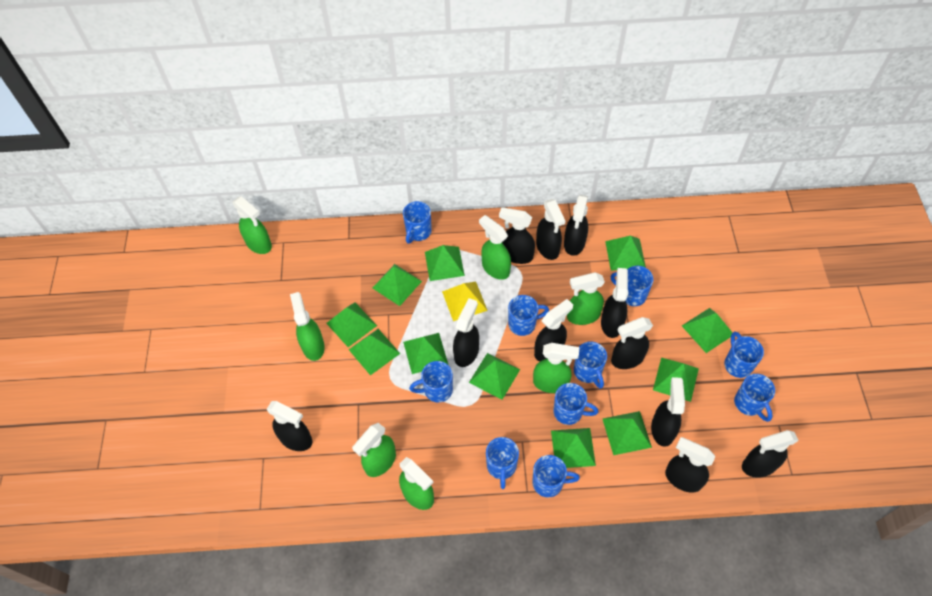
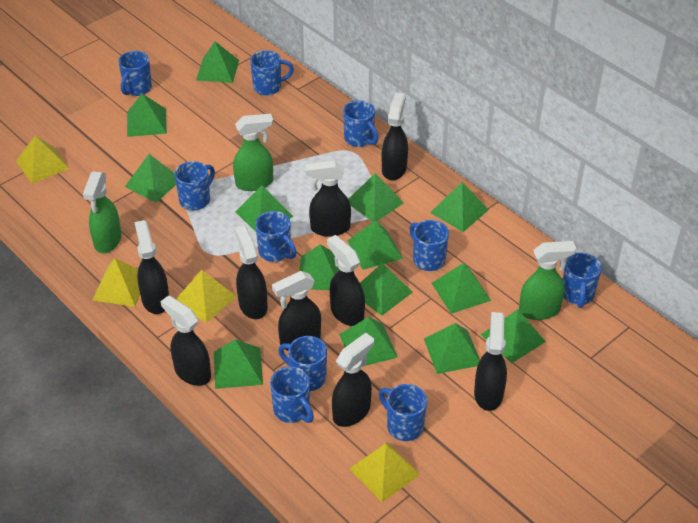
black spray bottle: [267,401,312,451] [453,298,479,367] [499,207,535,264] [534,299,573,361] [536,199,565,260] [564,195,588,256] [601,268,629,338] [611,317,653,369] [651,377,685,447] [665,437,715,493] [742,430,799,478] = 11 -> [134,220,169,314] [160,295,211,386] [235,225,268,319] [272,271,321,350] [305,161,351,237] [327,235,365,326] [332,333,374,427] [382,92,408,180] [474,312,507,411] = 9
green pyramid: [326,302,377,347] [349,329,400,375] [373,264,422,306] [403,333,448,374] [425,245,465,281] [469,353,520,400] [551,428,596,468] [603,411,652,455] [605,236,646,271] [653,357,699,402] [682,308,733,353] = 11 -> [125,154,176,203] [127,94,167,137] [196,42,239,83] [214,339,263,389] [235,185,293,232] [299,244,340,290] [339,317,398,367] [347,220,403,270] [348,173,404,222] [360,263,413,316] [424,323,480,374] [430,182,488,232] [432,263,491,314] [481,309,546,363] = 14
green spray bottle: [232,196,272,254] [290,292,325,361] [352,423,396,477] [399,457,434,510] [479,215,511,280] [533,343,580,393] [567,272,605,325] = 7 -> [83,171,122,253] [233,114,273,191] [519,241,576,320] = 3
yellow pyramid: [442,282,488,321] = 1 -> [16,136,70,184] [93,258,140,307] [176,270,237,323] [349,442,420,502] = 4

